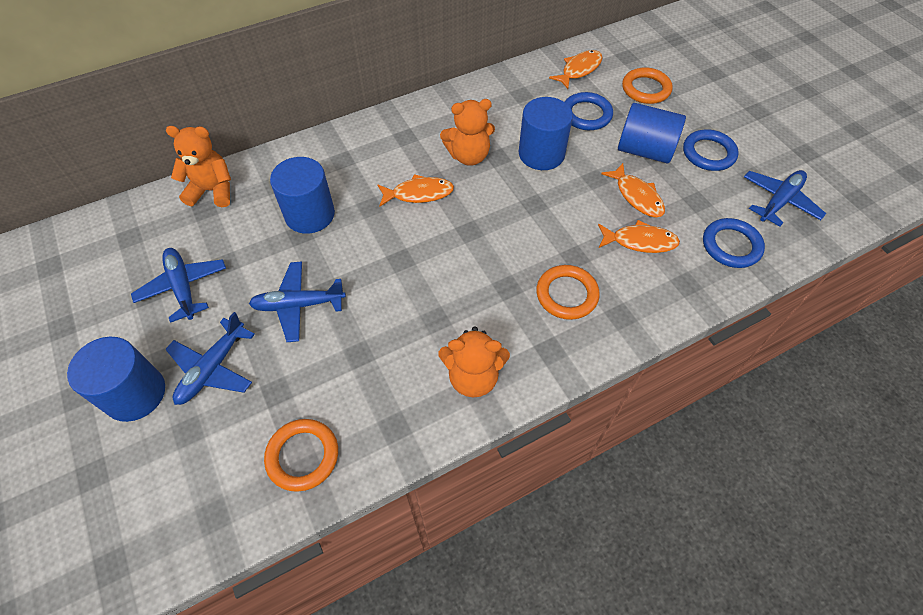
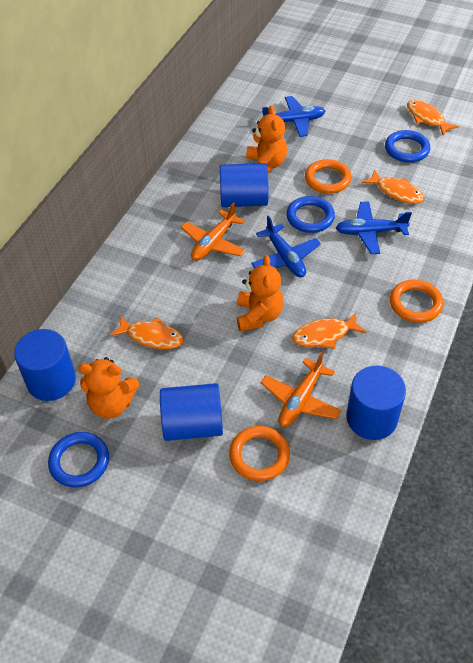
blue plane: [131,248,226,323] [165,312,255,405] [249,261,346,342] [744,170,826,227] = 4 -> [251,215,321,278] [262,96,325,137] [336,201,412,254] = 3
orange plane: none = 0 -> [181,202,246,261] [261,352,341,427] = 2

